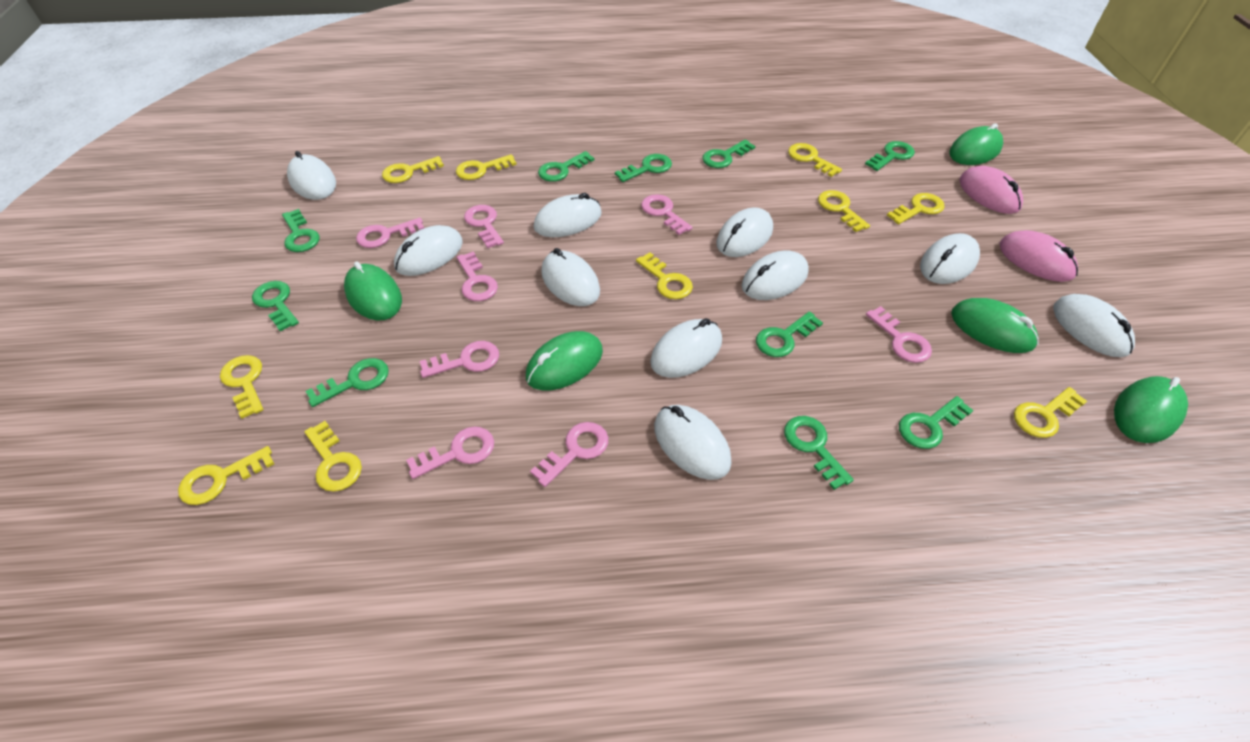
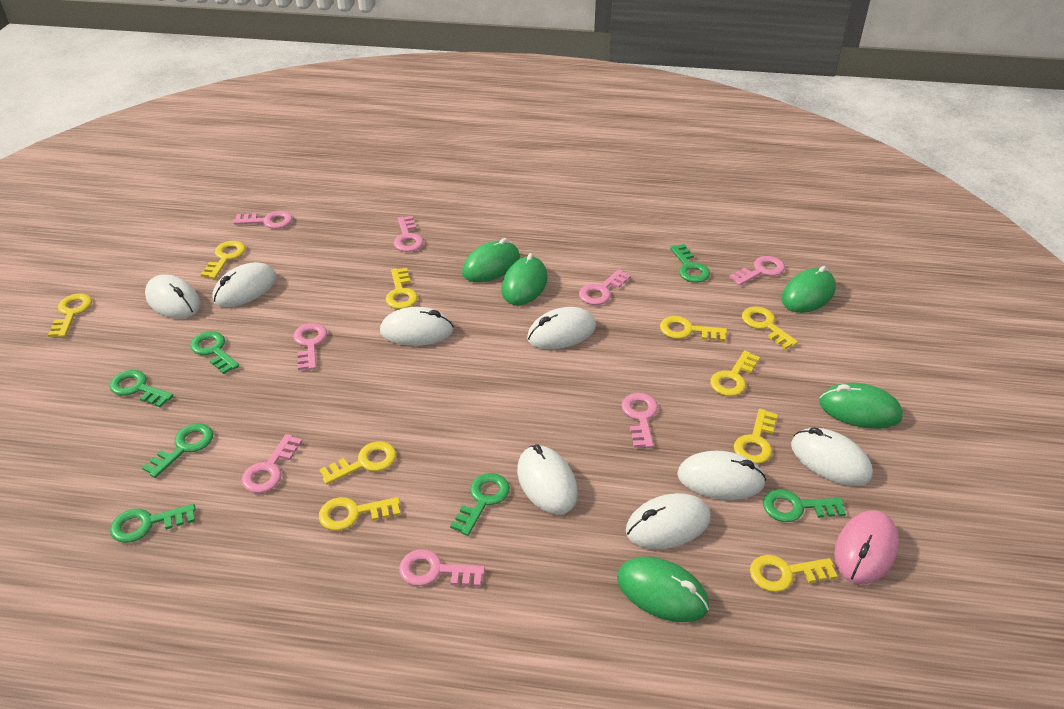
green key: [252,281,299,332] [282,209,319,252] [305,358,389,407] [538,151,594,182] [615,154,672,182] [702,139,755,168] [756,311,823,357] [784,416,854,490] [865,141,915,171] [899,396,974,449] = 10 -> [110,370,173,407] [110,504,196,543] [142,423,213,478] [190,331,239,374] [450,473,510,536] [670,244,710,283] [763,489,846,522] = 7
pink mouse: [959,166,1023,214] [999,230,1078,282] = 2 -> [834,510,899,584] = 1
white mouse: [287,151,336,200] [394,225,463,276] [534,193,602,237] [541,248,600,306] [650,318,722,378] [654,405,732,480] [716,207,773,257] [742,250,809,300] [920,233,980,284] [1053,294,1135,357] = 10 -> [145,274,201,319] [213,262,277,307] [380,307,454,346] [517,444,578,514] [527,307,596,349] [626,493,711,549] [677,451,766,500] [791,427,873,486] = 8

